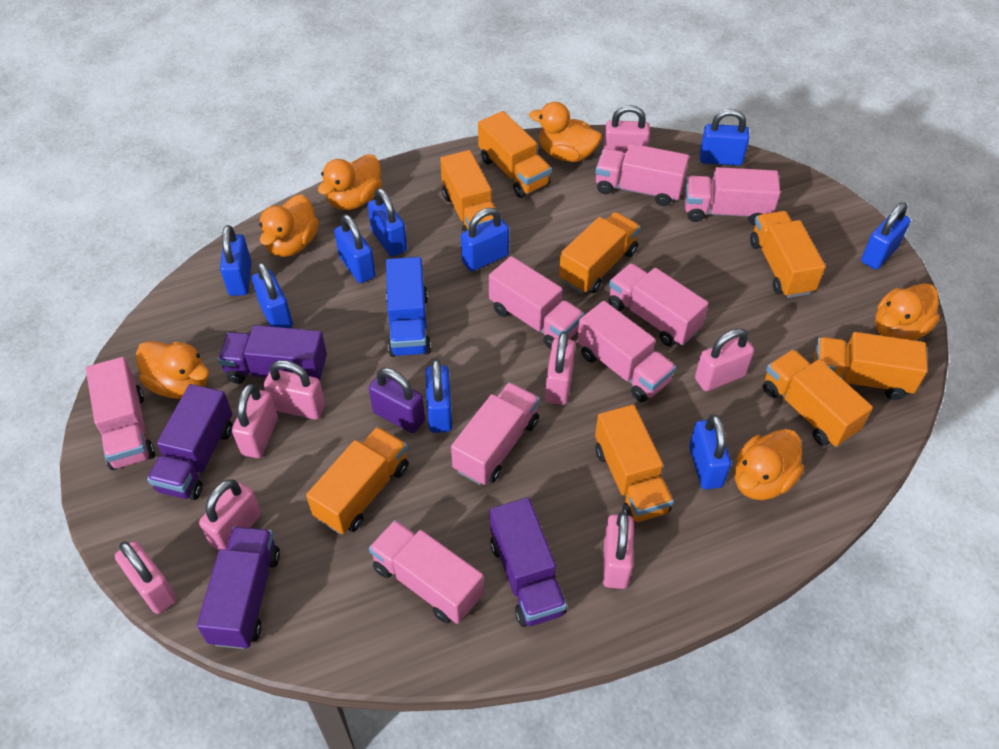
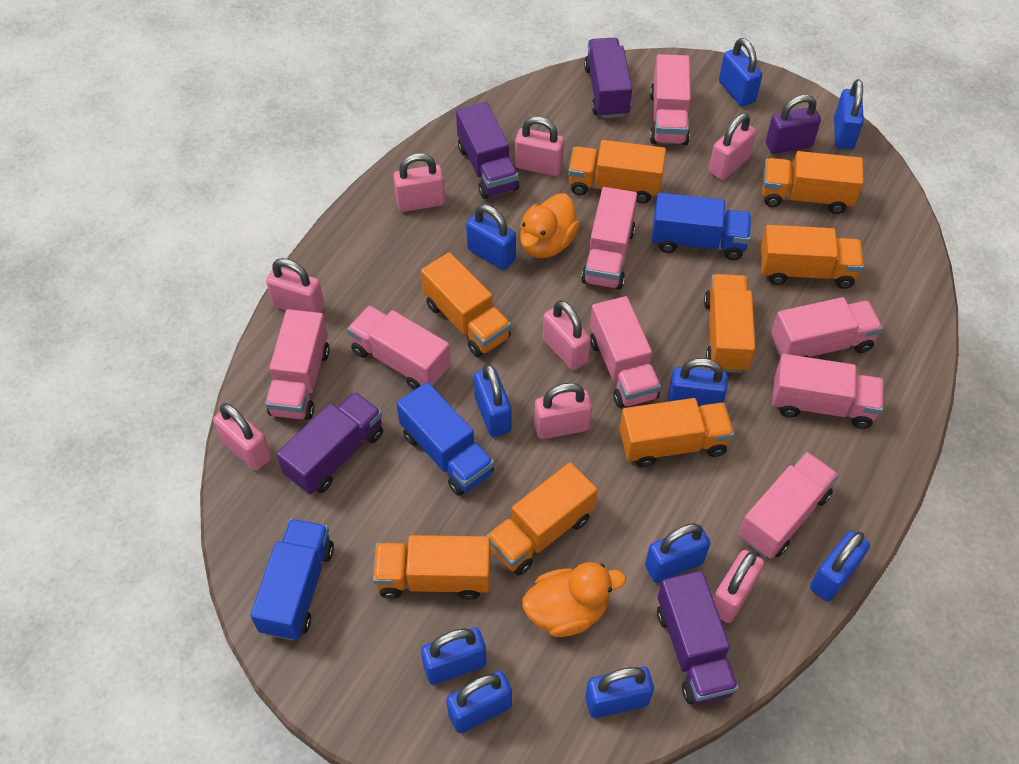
blue padlock: [220,225,252,296] [252,262,293,328] [334,214,376,283] [368,188,407,257] [425,359,452,433] [461,208,509,271] [689,414,731,490] [700,109,750,166] [861,202,911,269] = 9 -> [421,627,486,685] [446,670,512,733] [466,205,516,270] [474,364,512,437] [585,666,654,718] [645,523,710,583] [668,358,728,407] [719,38,762,107] [810,531,870,601] [834,79,864,149] = 10
blue truck: [386,257,431,357] = 1 -> [250,518,334,641] [396,382,494,496] [651,193,752,260] = 3
orange duck: [136,341,209,399] [259,194,319,257] [318,154,382,210] [529,102,602,162] [735,429,804,500] [875,283,940,340] = 6 -> [520,193,579,258] [522,562,626,637] = 2

